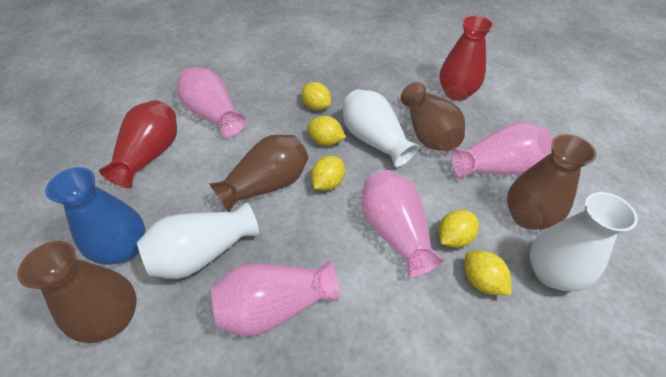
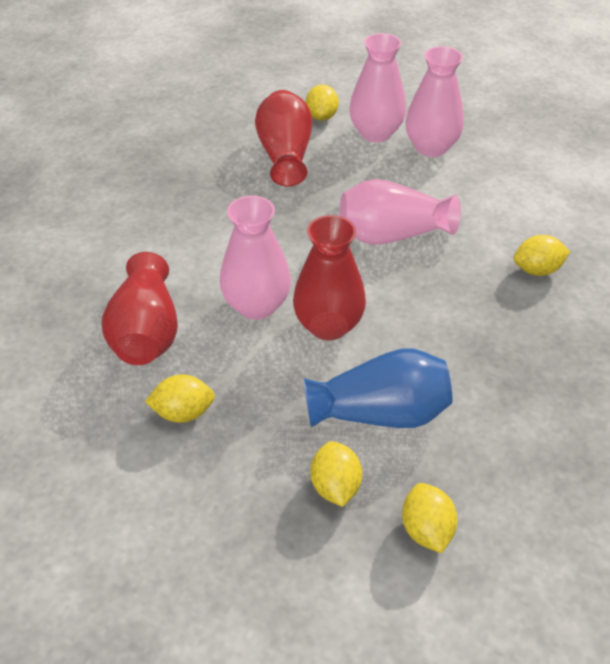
brown vase: [17,241,137,343] [210,135,308,212] [400,82,465,151] [507,134,597,230] = 4 -> none = 0
red vase: [99,100,177,188] [440,15,494,101] = 2 -> [102,252,178,365] [255,90,312,186] [293,215,366,341] = 3
white vase: [137,202,259,279] [342,89,419,168] [530,192,638,291] = 3 -> none = 0

